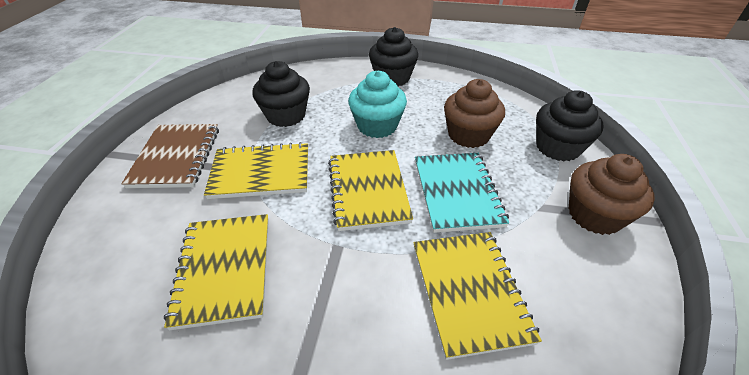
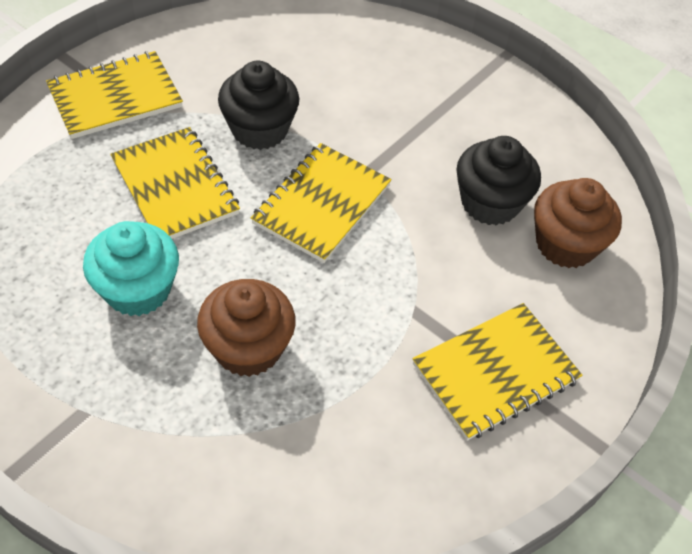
black cupcake: [253,61,310,127] [369,27,418,87] [536,90,603,161] = 3 -> [218,60,299,150] [456,136,541,225] = 2
brown notebook: [121,124,219,188] = 1 -> none = 0
turquoise notebook: [415,153,509,233] = 1 -> none = 0

